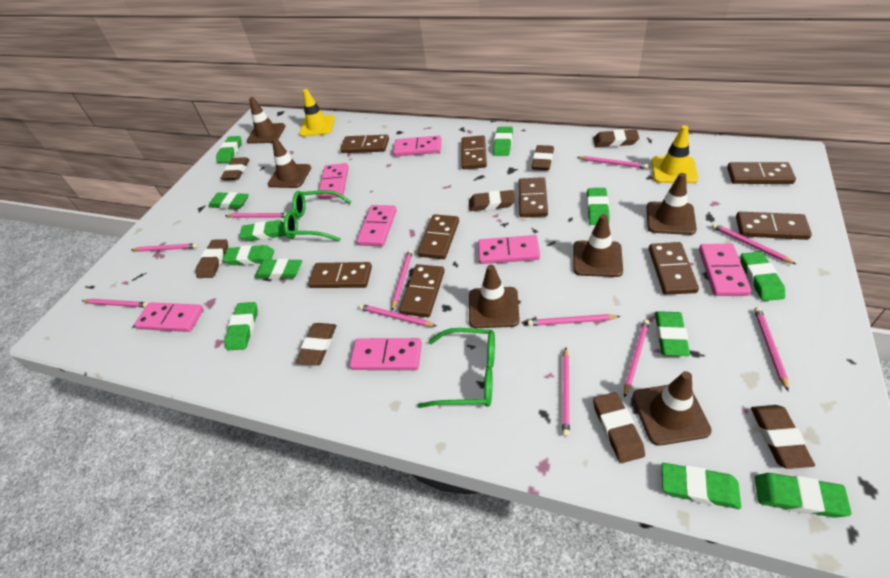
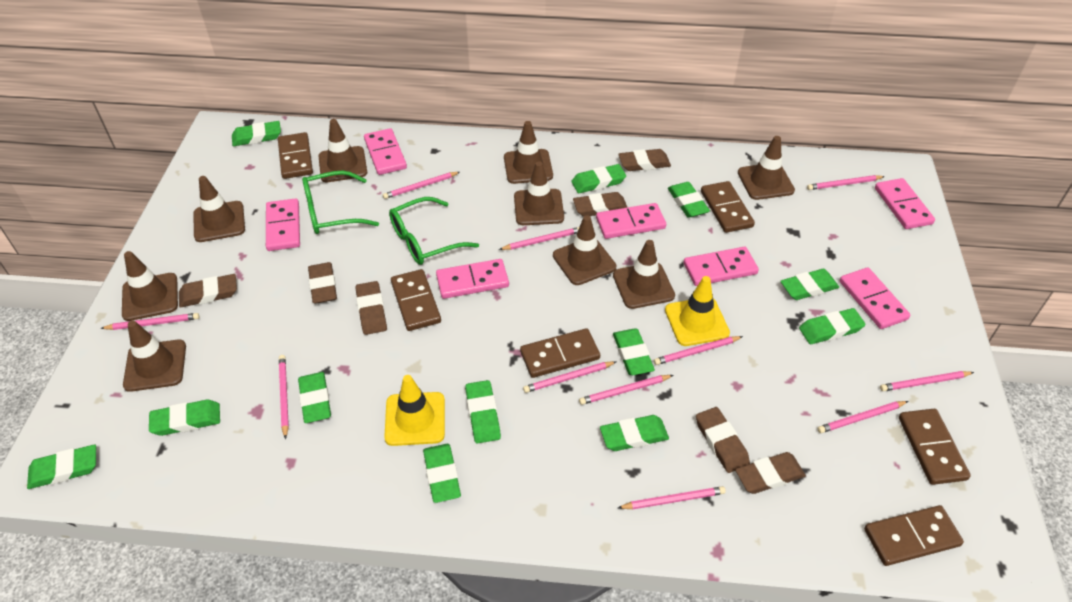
brown domino: [308,262,372,288] [340,135,389,153] [399,264,445,317] [417,214,459,259] [461,135,487,169] [518,177,548,217] [649,242,699,295] [727,162,796,184] [736,212,812,240] = 9 -> [278,132,313,179] [391,269,441,331] [520,328,600,378] [701,181,755,233] [864,505,964,566] [899,409,971,485] = 6
brown eraser: [196,239,228,278] [221,157,250,180] [296,323,336,366] [469,190,515,211] [532,145,554,170] [593,130,639,147] [593,392,645,463] [751,405,815,469] = 8 -> [179,274,237,307] [308,262,337,304] [355,281,387,335] [573,192,627,217] [618,149,671,171] [696,407,750,473] [735,452,806,494] = 7
brown traffic cone: [247,97,286,144] [268,138,311,188] [469,265,520,328] [573,214,623,277] [632,371,712,446] [646,173,697,235] = 6 -> [122,251,178,321] [123,321,186,392] [193,176,245,242] [318,119,367,182] [504,121,553,184] [514,161,564,225] [553,215,616,285] [613,240,675,309] [738,136,795,200] = 9

